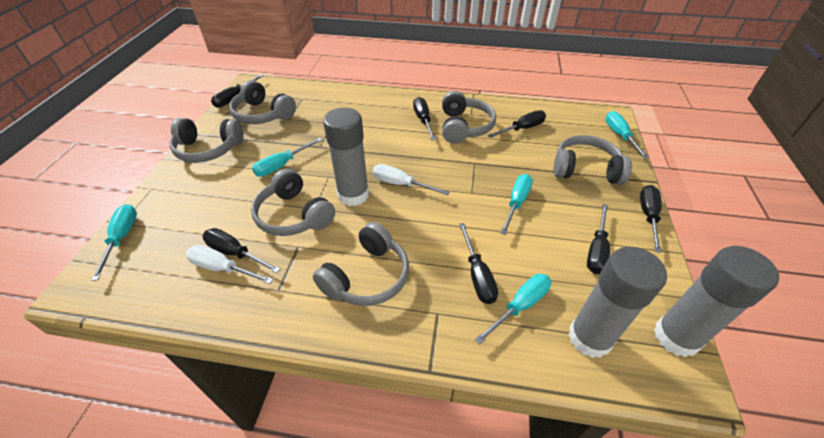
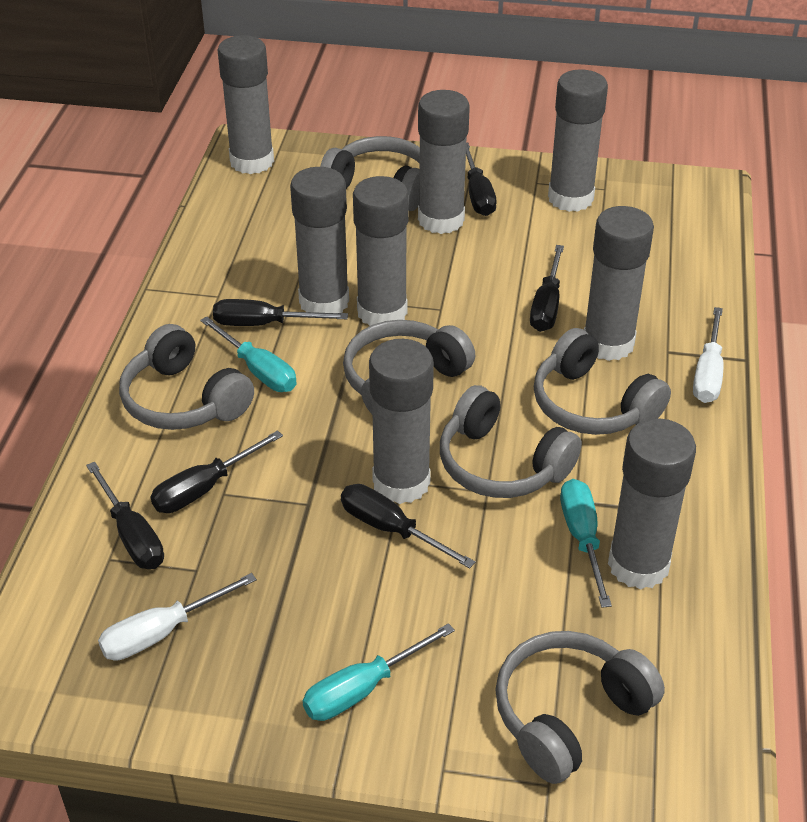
black screwdriver: [203,228,281,273] [211,74,264,107] [413,97,436,140] [459,223,498,304] [487,110,546,138] [587,204,610,274] [640,185,662,253] = 7 -> [86,462,164,569] [151,430,283,513] [213,299,348,326] [341,484,475,569] [466,143,496,216] [530,245,564,332] = 6
grey glue stick: [323,108,369,206] [568,247,667,358] [654,246,779,358] = 3 -> [218,35,274,174] [290,167,349,313] [353,176,409,326] [369,339,434,504] [418,90,470,234] [548,69,608,212] [584,206,654,361] [608,418,696,589] = 8
turquoise screwdriver: [91,204,137,281] [252,138,322,177] [475,274,551,345] [500,174,533,235] [605,111,649,159] = 5 -> [200,316,297,392] [303,623,455,721] [560,479,612,608] = 3

